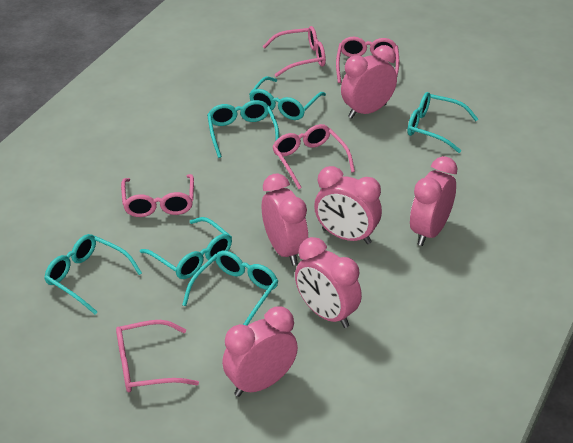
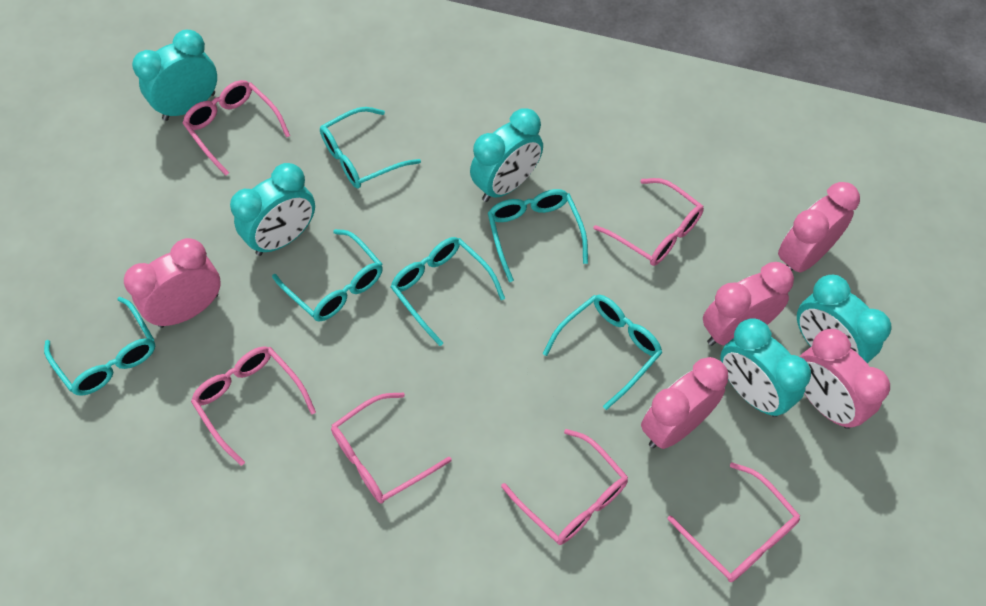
pink clock: [222,306,298,397] [262,173,308,266] [295,237,362,328] [314,166,382,244] [341,45,397,118] [410,156,458,246] = 6 -> [124,238,221,328] [641,357,728,449] [703,262,794,346] [778,182,860,272] [799,329,890,429] = 5
pink glasses: [116,320,199,392] [121,174,194,217] [262,26,326,77] [272,124,355,189] [336,37,399,83] = 5 -> [183,80,290,176] [191,346,316,466] [331,392,452,504] [501,429,628,545] [594,178,704,266] [667,462,800,582] = 6
turquoise clock: none = 0 -> [132,30,217,121] [230,163,315,256] [470,108,543,202] [721,318,811,417] [797,275,892,363] = 5

